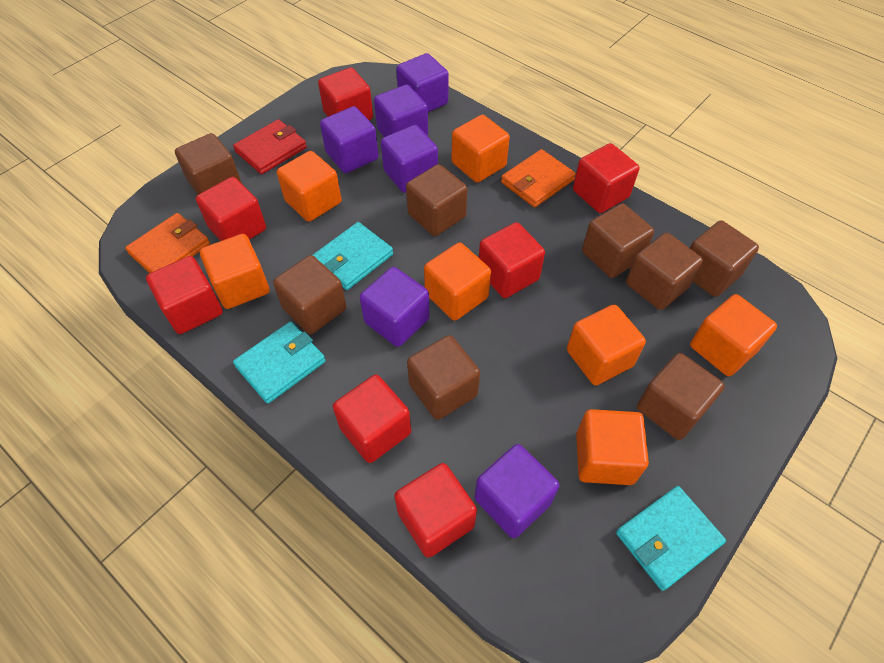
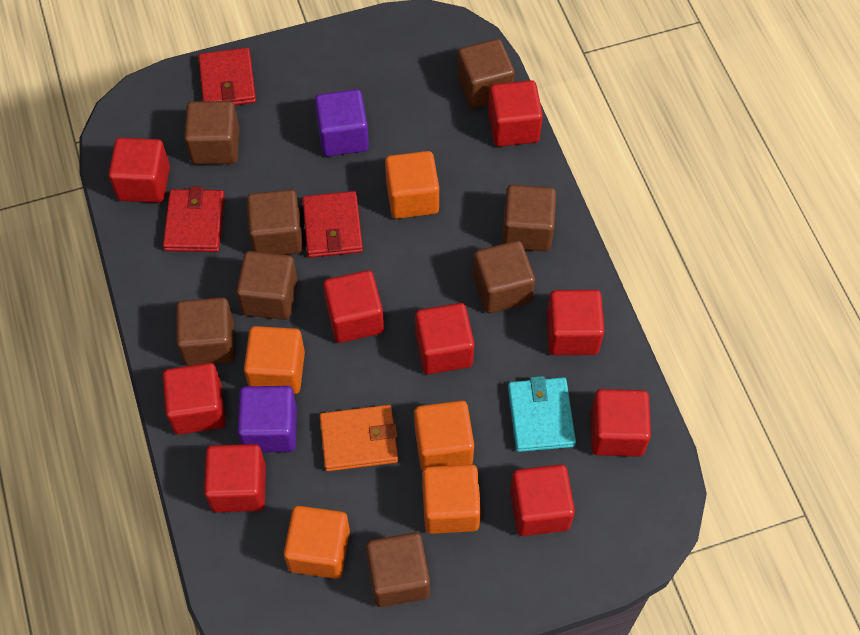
orange cube: [200,234,269,309] [277,151,342,222] [424,243,491,321] [452,115,510,183] [567,305,646,385] [576,409,649,485] [690,294,777,376] = 7 -> [244,326,305,394] [284,506,350,579] [385,151,439,219] [414,401,474,471] [422,464,481,534] = 5
orange wallet: [125,213,210,273] [501,149,576,207] = 2 -> [320,405,398,471] = 1
purple cube: [320,106,379,173] [360,267,430,347] [374,84,428,137] [381,125,438,193] [396,53,449,112] [475,444,560,538] = 6 -> [237,386,297,453] [315,89,369,157] = 2
red cube: [146,256,223,334] [196,177,266,241] [318,68,373,120] [333,375,411,463] [394,463,477,558] [479,222,545,298] [573,143,639,213] = 7 -> [108,138,170,203] [163,363,226,435] [204,444,266,512] [323,270,384,343] [415,303,475,374] [488,80,543,147] [510,464,575,536] [547,290,604,355] [591,389,651,457] = 9
red wallet: [233,119,307,174] = 1 -> [163,187,225,252] [198,48,256,105] [302,191,363,258] = 3
turquoise wallet: [233,322,326,404] [312,222,393,290] [616,486,726,591] = 3 -> [508,376,576,452] = 1

